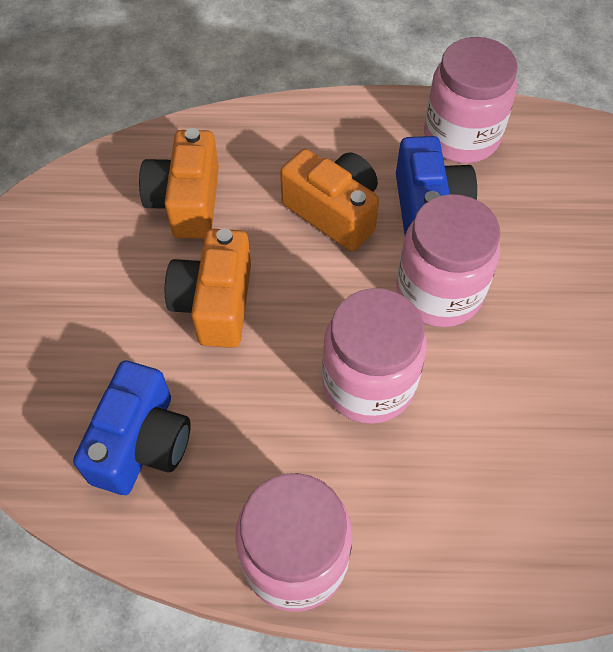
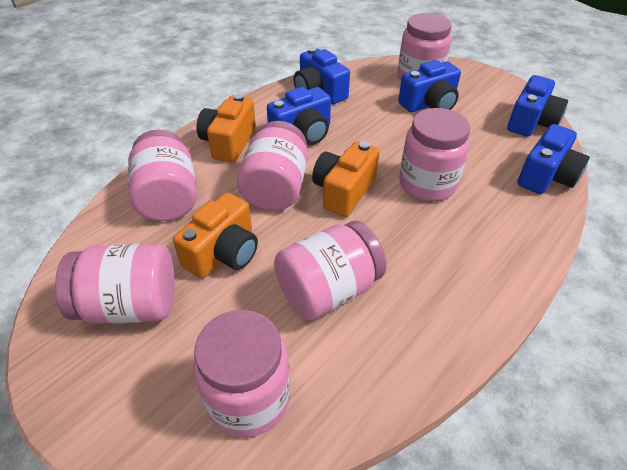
blue camera: [73,361,191,495] [396,136,477,235] = 2 -> [267,87,331,145] [294,47,350,104] [398,60,461,112] [507,75,568,137] [517,124,590,194] = 5
pink jar: [235,473,352,612] [322,288,427,424] [396,194,500,327] [424,37,518,163] = 4 -> [55,244,175,324] [128,130,197,221] [193,310,290,437] [237,121,308,211] [274,221,387,320] [397,13,451,80] [399,108,470,201] = 7

